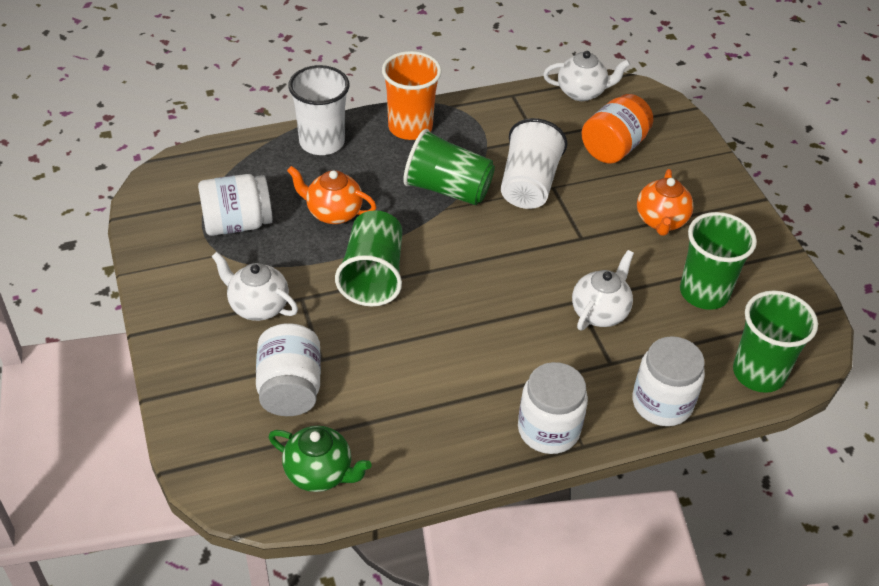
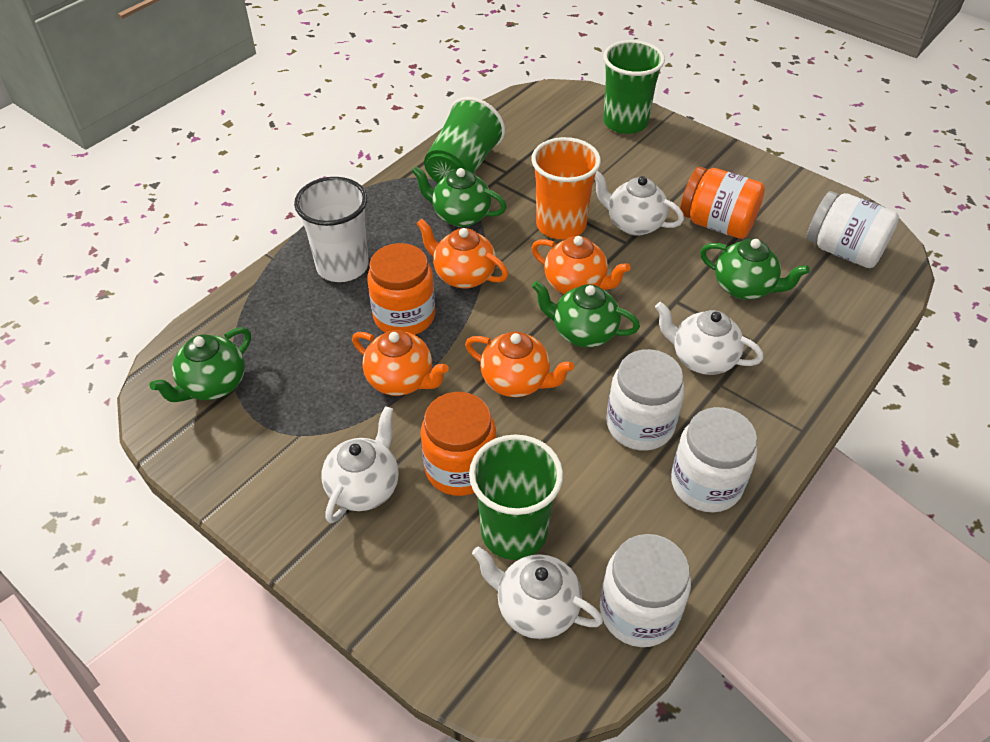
green cup: [335,210,402,306] [403,129,495,205] [680,212,757,310] [733,290,818,393] = 4 -> [424,97,505,183] [469,435,563,560] [603,40,665,134] = 3
green teapot: [268,426,372,492] = 1 -> [150,327,251,402] [412,166,507,227] [532,281,640,347] [700,239,810,300] = 4
orange jar: [581,94,653,164] = 1 -> [367,243,435,335] [421,392,496,496] [680,167,765,239] = 3
orange teapot: [287,166,377,224] [637,169,694,236] = 2 -> [352,330,449,396] [416,219,508,289] [465,332,574,397] [531,236,630,294] = 4
white cup: [288,65,350,155] [501,118,567,209] = 2 -> [294,177,369,282] = 1
white teapot: [212,252,298,321] [543,51,630,101] [572,250,634,331] = 3 -> [322,406,399,523] [472,546,603,639] [594,171,684,236] [655,302,763,375] = 4

